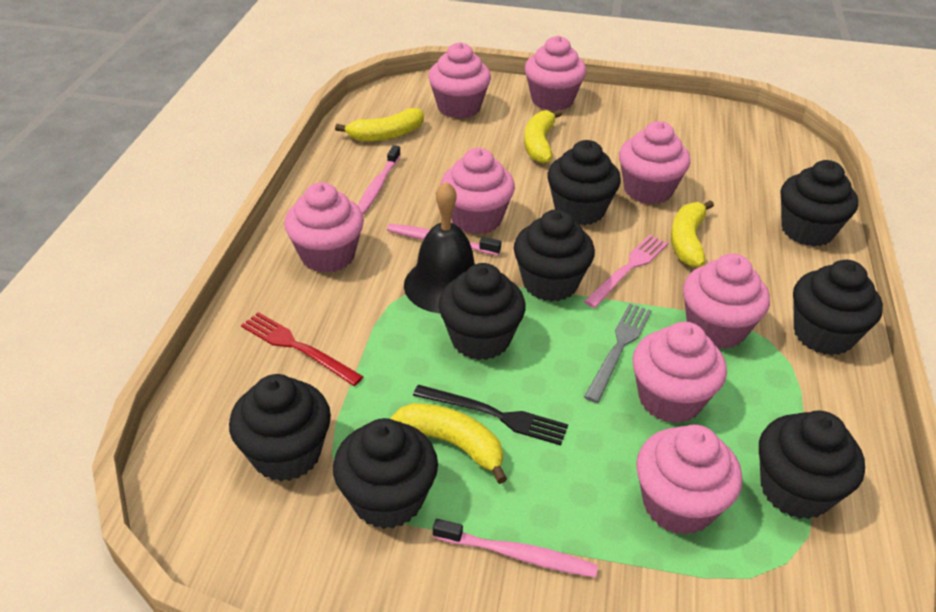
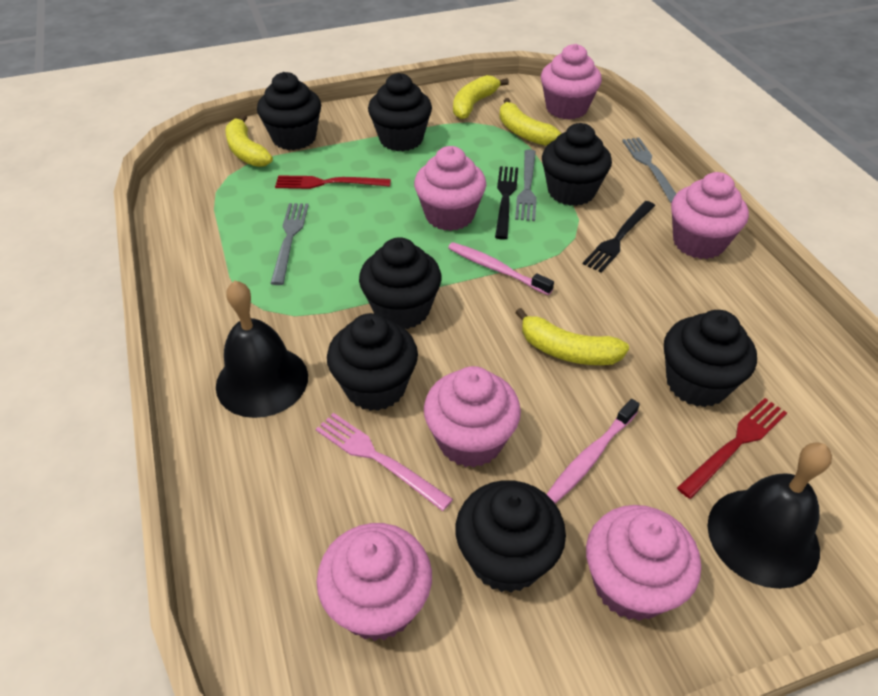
black bell: [404,181,475,313] = 1 -> [216,280,308,418] [707,443,832,589] = 2
black cupcake: [229,374,331,482] [333,418,438,529] [438,263,526,360] [514,209,595,302] [548,140,621,225] [759,410,865,519] [781,160,858,246] [793,260,883,355] = 8 -> [257,72,321,150] [327,313,418,411] [359,237,442,329] [368,73,432,151] [455,480,566,593] [542,123,612,206] [664,310,757,407] = 7
black fork: [413,385,568,446] = 1 -> [495,166,518,240] [583,201,655,273] = 2
grey fork: [584,304,652,403] = 1 -> [270,203,309,285] [515,149,537,221] [622,138,676,203] = 3
pink cupcake: [284,182,364,273] [428,42,491,119] [441,148,515,234] [525,36,586,111] [619,121,690,204] [632,322,727,423] [636,425,742,535] [683,254,770,349] = 8 -> [317,523,432,641] [414,146,486,231] [424,366,521,467] [541,44,602,120] [586,505,701,621] [671,172,749,259] = 6
pink toothbrush: [358,145,401,215] [387,224,501,256] [433,519,598,578] = 3 -> [448,242,554,295] [547,399,640,504] = 2
red fork: [241,312,364,386] = 1 -> [275,175,391,189] [677,398,787,499] = 2

